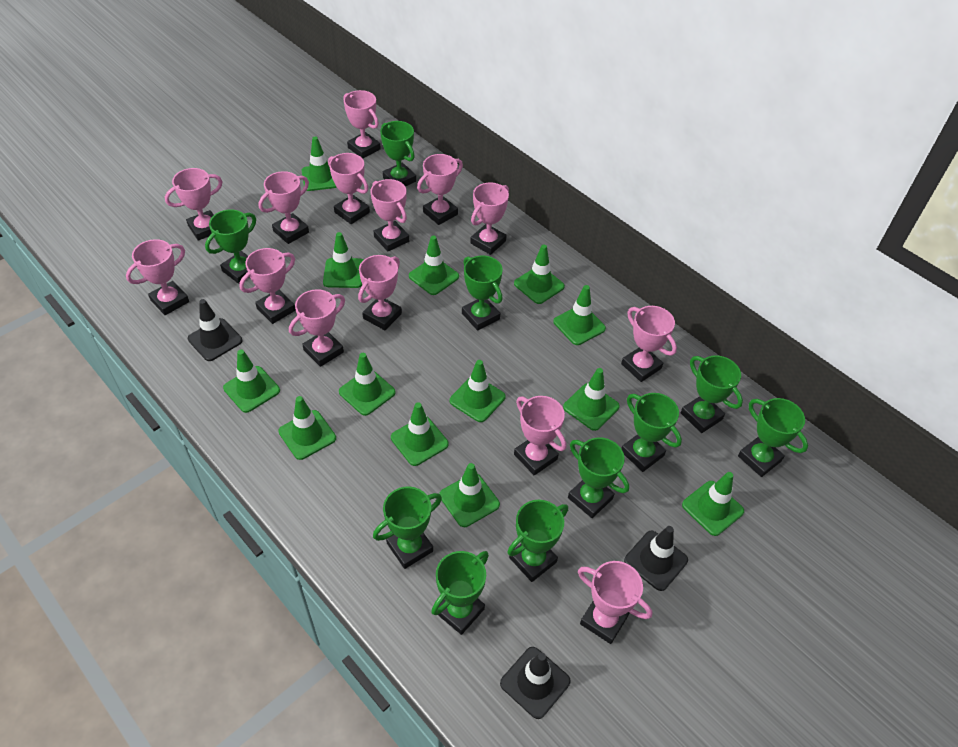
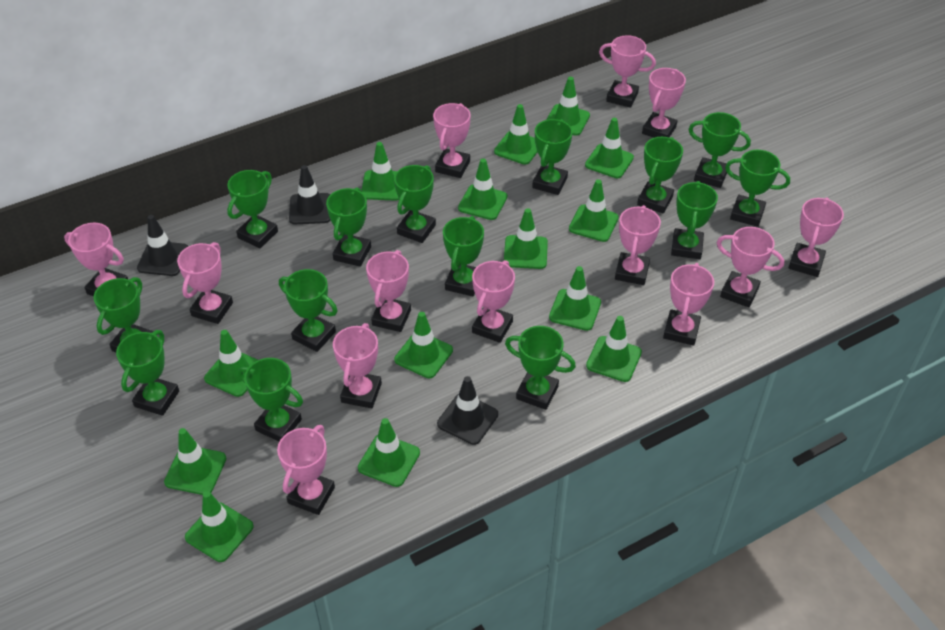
green traffic cone: [223,349,280,413] [278,396,336,460] [301,137,337,191] [323,232,363,288] [339,353,396,416] [391,402,449,466] [409,236,459,295] [439,463,500,527] [449,360,506,422] [514,245,565,304] [553,285,606,345] [563,368,620,431] [682,472,744,536] = 13 -> [164,428,226,495] [185,491,254,562] [204,330,258,397] [358,418,420,487] [361,142,399,201] [394,312,453,378] [458,159,507,220] [494,104,537,165] [504,208,548,269] [546,77,590,136] [549,266,601,331] [569,179,619,242] [585,118,634,178] [586,316,642,382] = 14
green trophy: [205,209,256,284] [373,487,442,569] [380,121,416,187] [431,551,489,635] [462,255,503,331] [507,500,568,582] [568,437,629,518] [621,393,682,472] [681,355,743,433] [738,398,808,477] = 10 -> [93,277,153,352] [116,330,179,416] [227,170,278,248] [238,358,303,442] [279,269,338,352] [326,187,371,267] [394,165,436,243] [443,216,484,296] [505,326,576,410] [532,119,573,195] [637,137,683,214] [671,181,718,259] [688,112,751,188] [725,150,790,227] = 14
pink trophy: [126,239,189,315] [165,168,223,241] [239,248,296,324] [259,171,309,244] [289,289,345,367] [328,153,370,224] [344,90,381,159] [358,255,402,330] [371,179,409,251] [417,154,463,225] [470,182,509,255] [514,396,566,475] [578,561,652,644] [621,306,677,382] = 14 -> [64,223,128,296] [177,242,233,324] [277,425,335,515] [333,323,382,408] [366,250,411,332] [433,103,471,178] [472,260,515,343] [599,35,656,108] [615,205,661,285] [642,68,686,138] [663,263,714,346] [717,227,784,307] [789,197,844,277] = 13

